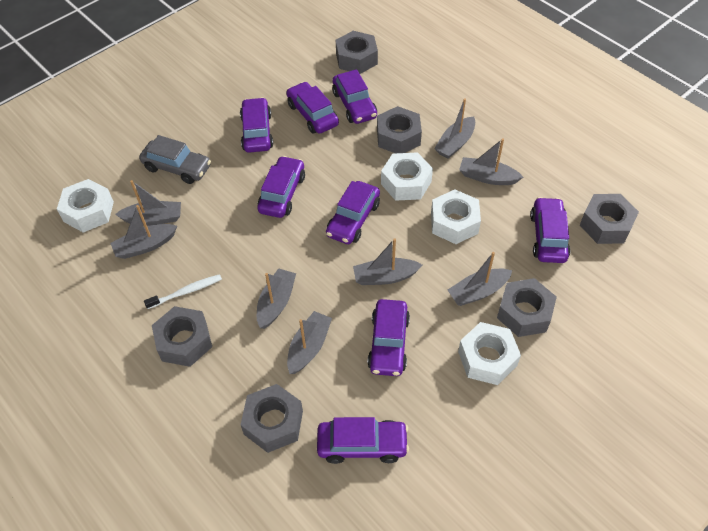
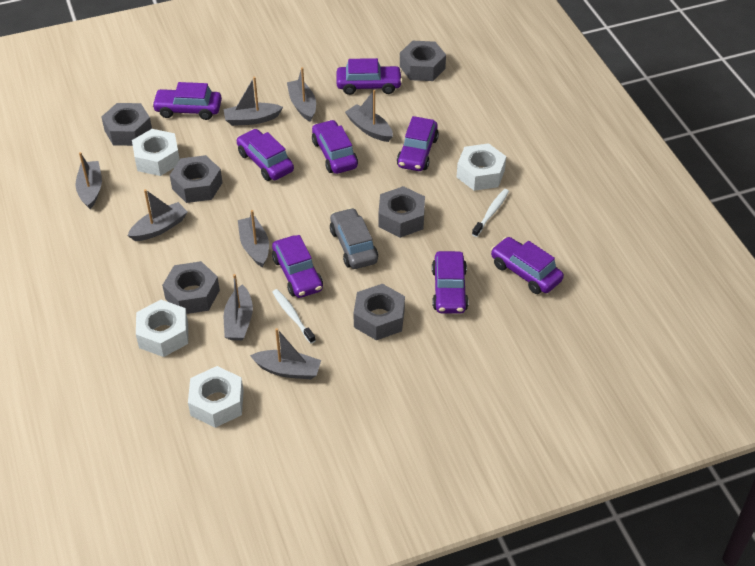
white toothbrush: [144,274,222,309] = 1 -> [272,289,316,344] [472,189,509,237] = 2

